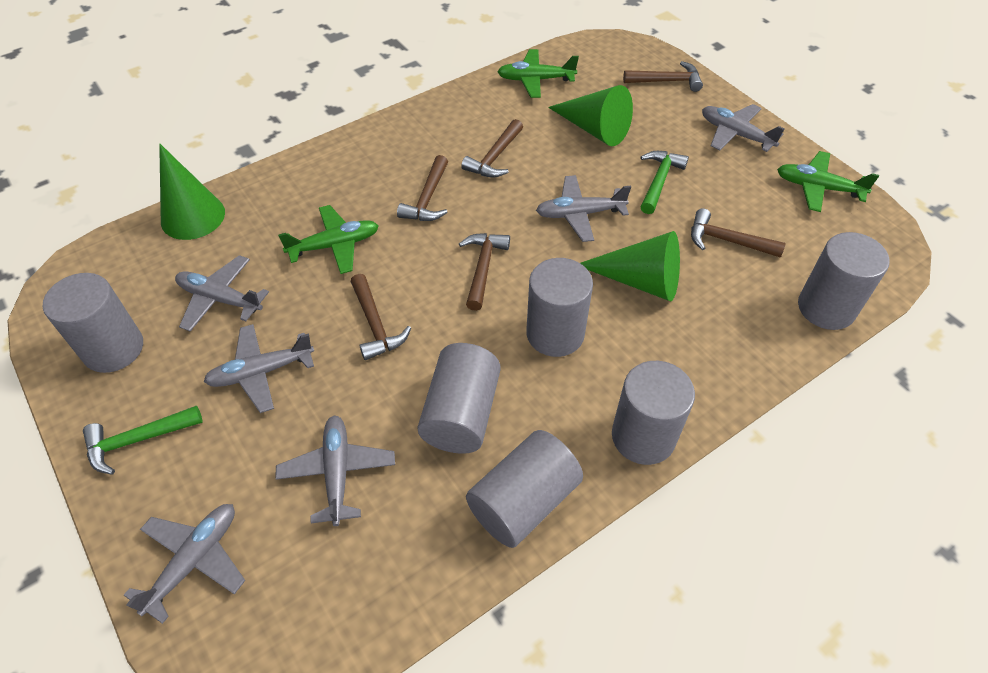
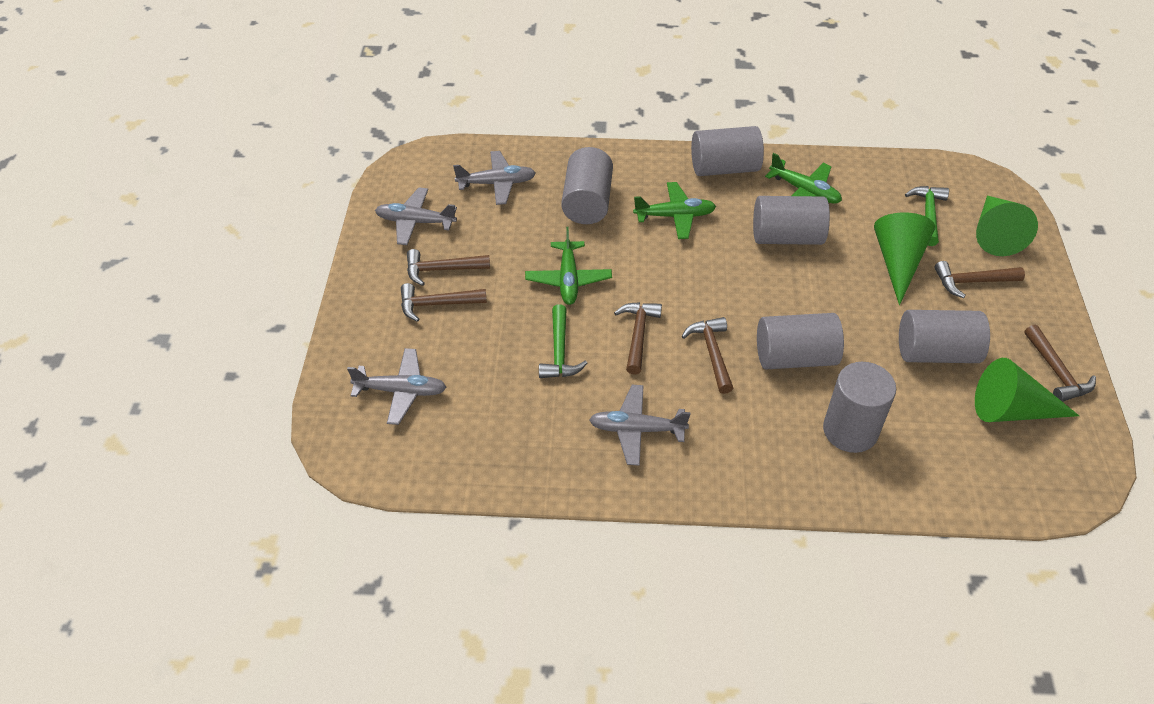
grey plane: [124,504,246,624] [175,255,269,331] [203,324,314,413] [275,415,395,526] [536,175,631,242] [702,104,784,152] = 6 -> [347,348,447,425] [375,187,457,245] [453,151,536,205] [589,385,691,466] = 4

